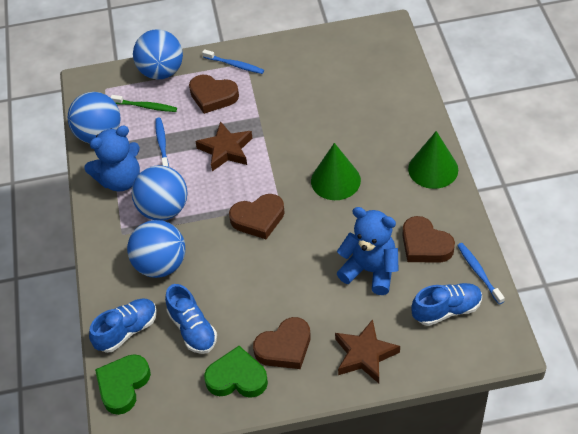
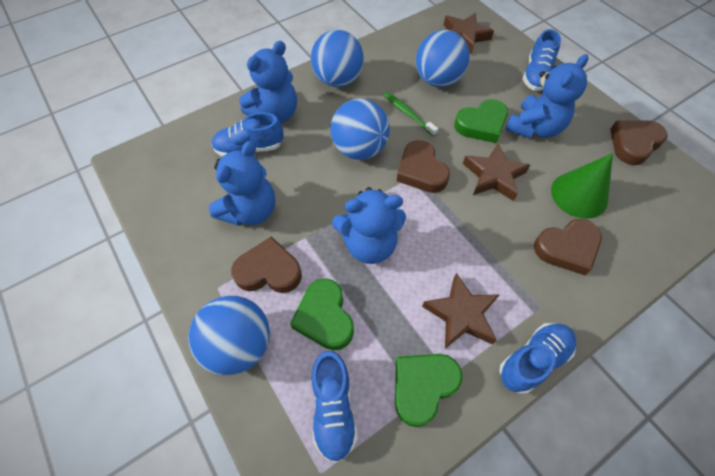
blue shoe: [89,298,157,353] [165,284,217,354] [411,283,482,326] = 3 -> [211,113,284,157] [311,351,358,463] [499,323,577,394] [523,29,561,91] = 4
blue teddy bear: [84,126,140,191] [337,207,399,295] = 2 -> [209,141,275,226] [239,41,297,123] [332,187,406,264] [505,54,588,138] = 4
blue toothbrush: [155,118,169,167] [202,49,264,74] [457,243,505,304] = 3 -> none = 0
brown star: [195,121,252,171] [335,319,400,383] = 2 -> [422,273,499,349] [444,13,494,55] [463,143,530,201] = 3
green cone: [311,143,361,200] [408,131,458,189] = 2 -> [551,153,613,219] = 1
green heart: [95,354,151,415] [204,346,268,398] = 2 -> [290,278,354,350] [395,354,462,427] [454,99,508,143] = 3

